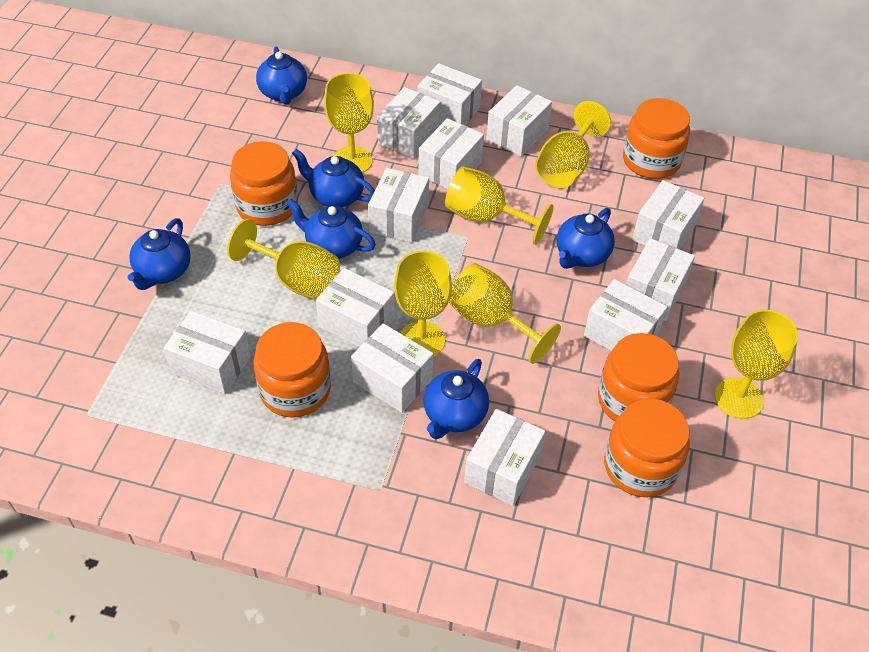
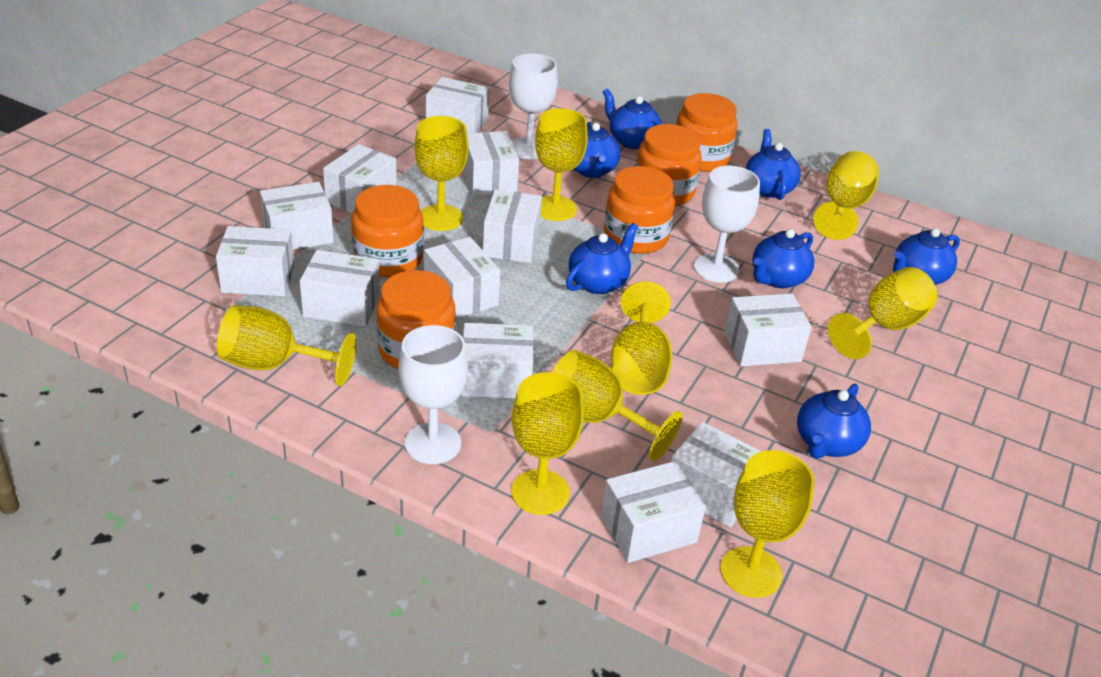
blue teapot: [128,218,191,290] [256,46,307,104] [287,199,376,259] [292,149,375,207] [424,359,489,439] [557,208,615,269] = 6 -> [566,223,639,294] [574,122,620,178] [603,88,662,149] [746,129,801,200] [752,229,814,288] [797,384,871,459] [893,228,960,285] = 7
white goblet: none = 0 -> [399,325,468,464] [509,53,558,159] [694,166,760,283] = 3
yellow goblet: [227,219,340,299] [324,73,374,173] [394,251,452,357] [445,166,553,245] [449,263,561,364] [535,101,611,188] [715,310,798,419] = 7 -> [217,305,356,386] [414,116,469,231] [511,372,584,515] [535,108,588,221] [552,350,683,461] [611,281,672,395] [720,450,815,598] [814,151,879,240] [828,267,938,359] = 9

